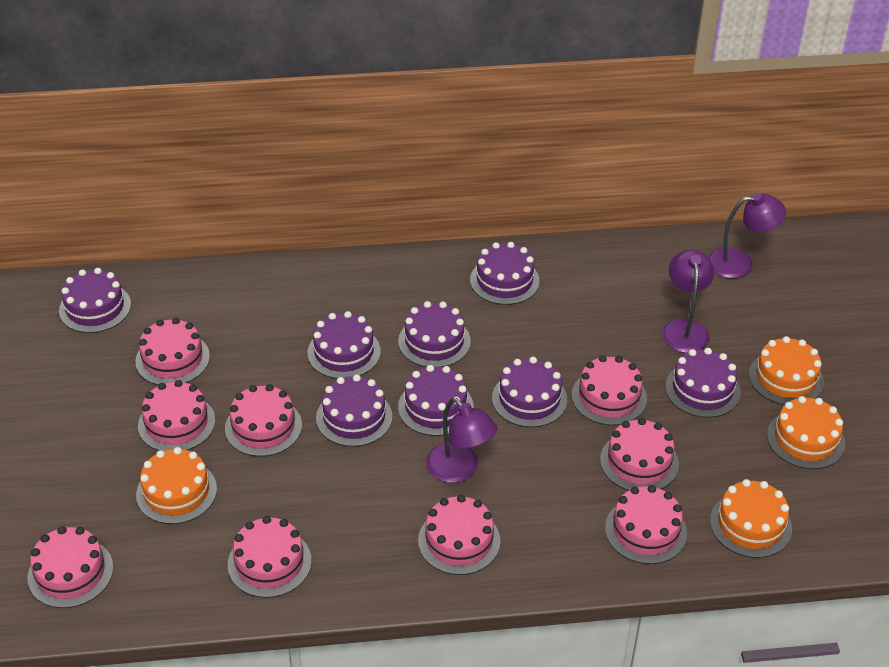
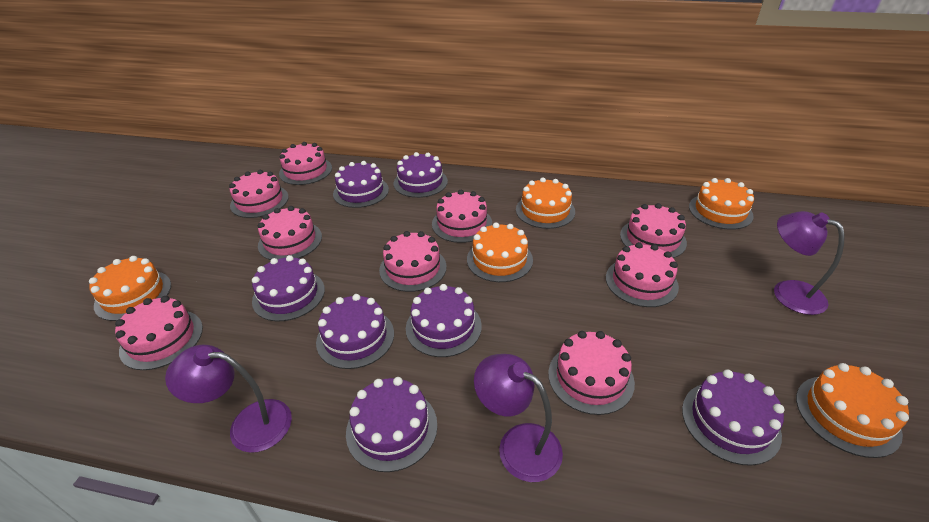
orange cake: [136,447,217,524] [710,479,792,558] [749,336,824,405] [767,396,845,469] = 4 -> [89,256,171,321] [467,222,533,282] [516,178,575,229] [689,178,754,230] [796,363,909,458] = 5
purple cake: [59,268,131,333] [308,311,381,379] [316,374,392,447] [398,301,471,367] [398,365,474,436] [470,242,540,305] [492,357,567,427] [665,348,741,418] = 8 -> [252,255,325,321] [316,294,394,369] [333,161,389,208] [346,377,437,472] [394,152,448,198] [406,284,482,357] [682,369,785,466] = 7

